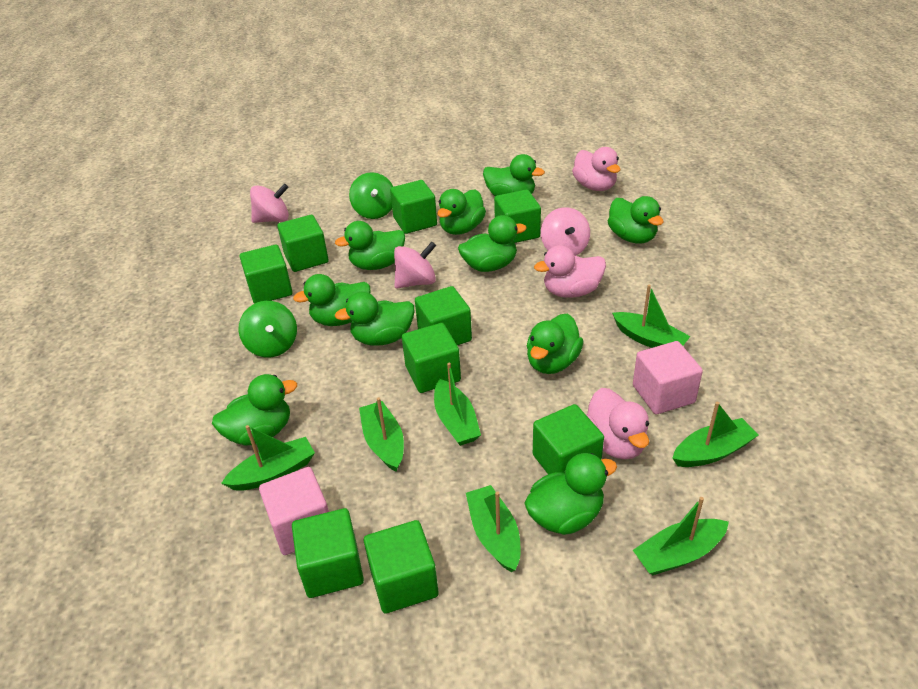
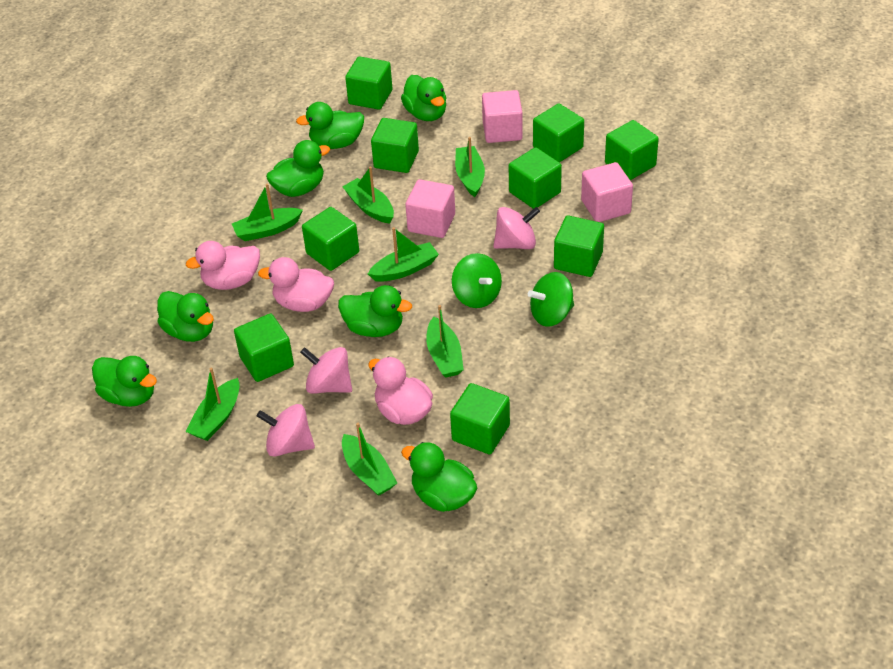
green duck: [212,374,297,446] [293,274,371,326] [335,221,405,270] [335,292,414,346] [437,189,486,235] [458,215,527,272] [483,154,545,196] [524,453,617,535] [527,314,583,374] [608,196,664,244] = 10 -> [92,356,157,407] [157,291,214,342] [266,140,330,197] [296,102,364,149] [338,285,412,337] [401,75,446,121] [401,442,477,512] = 7
pink cube: [259,467,329,555] [633,341,703,414] = 2 -> [405,179,455,238] [482,90,523,143] [581,162,633,222] = 3

